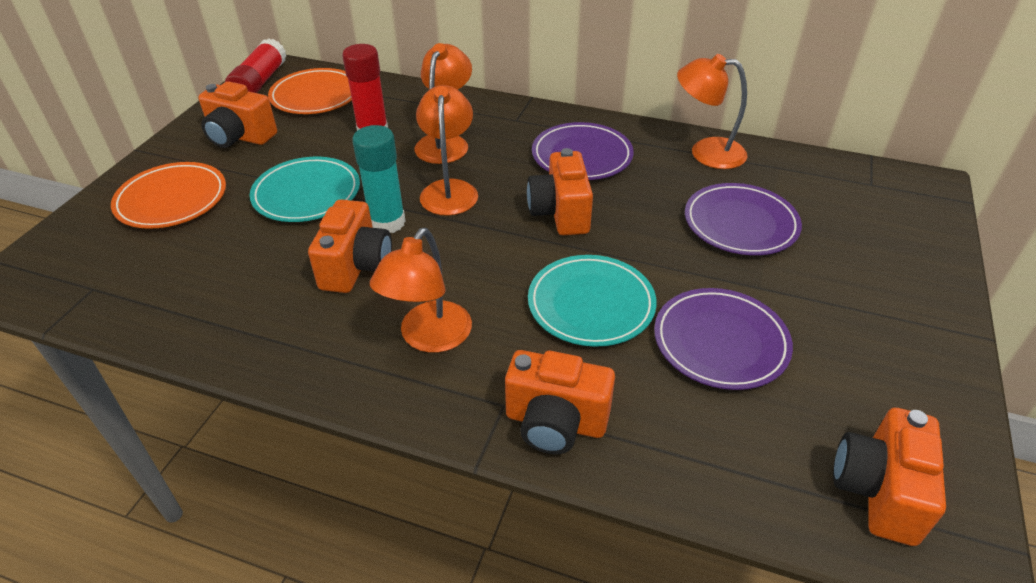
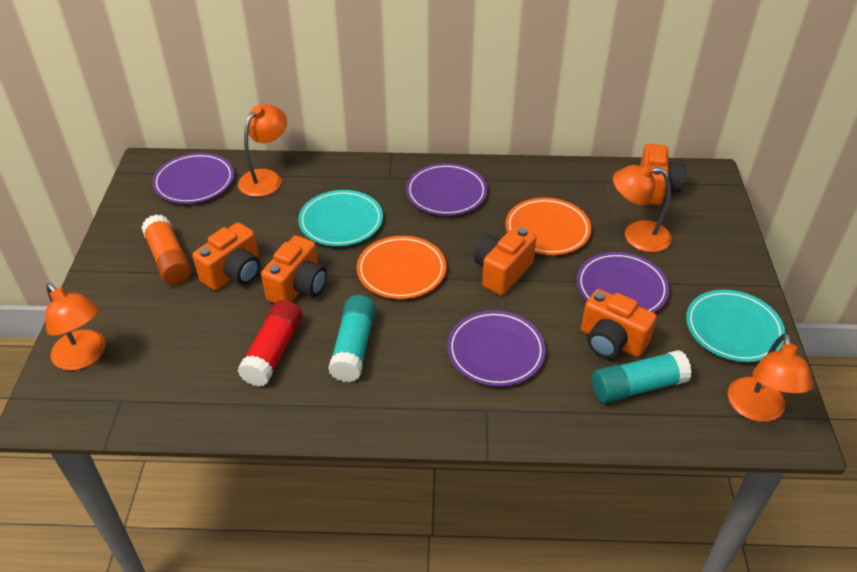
orange glue stick: none = 0 -> [141,214,192,285] = 1
purple plate: [532,122,634,180] [654,288,793,390] [685,183,802,255] = 3 -> [152,153,234,204] [406,163,487,216] [447,310,546,387] [577,252,670,313] = 4
red glue stick: [225,38,287,93] [342,44,388,130] = 2 -> [238,300,302,386] = 1
turquoise glue stick: [352,125,406,233] = 1 -> [328,295,376,382] [592,350,692,404] = 2

